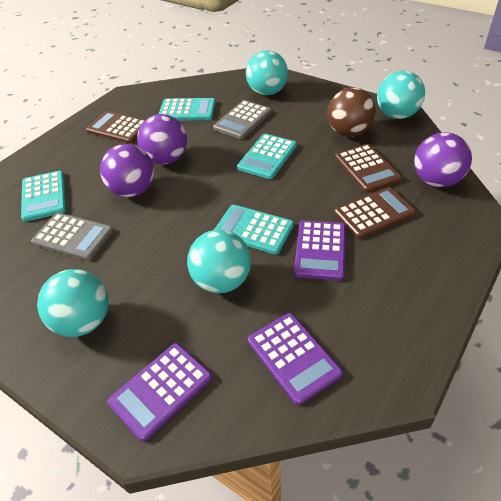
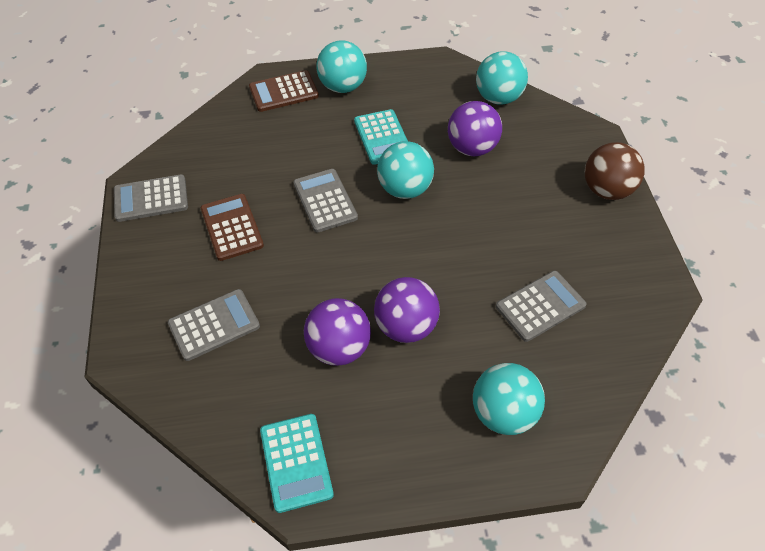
brown calculator: [86,111,145,144] [334,187,416,239] [335,144,402,193] = 3 -> [201,194,264,261] [249,70,319,112] = 2
grey calculator: [31,213,113,261] [213,100,271,139] = 2 -> [114,174,188,222] [168,289,260,361] [293,169,358,233] [496,271,587,342] = 4
purple calculator: [107,343,212,441] [248,313,343,405] [294,220,345,281] = 3 -> none = 0
turquoise calculator: [21,171,66,222] [159,98,216,121] [214,205,294,254] [237,134,297,179] = 4 -> [260,414,334,513] [354,109,408,165] = 2

